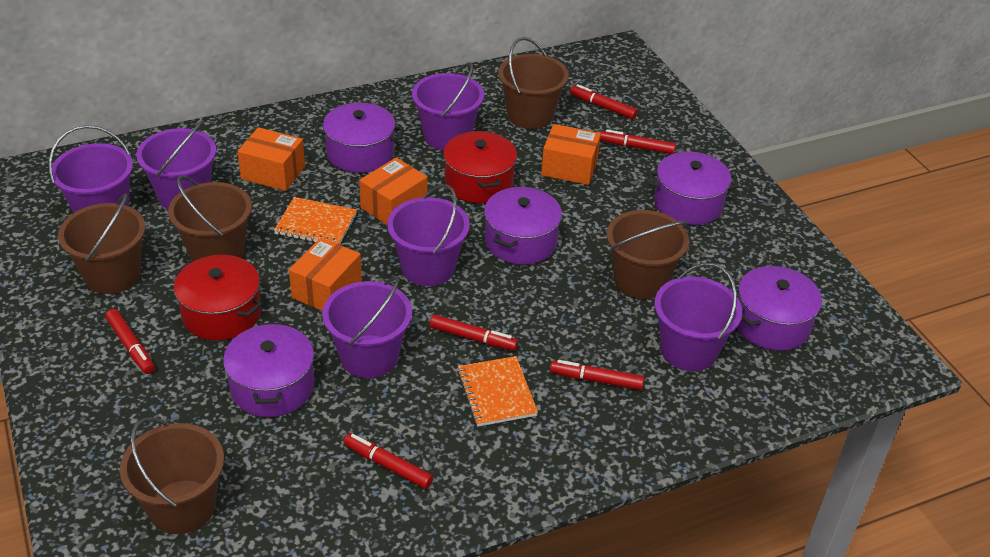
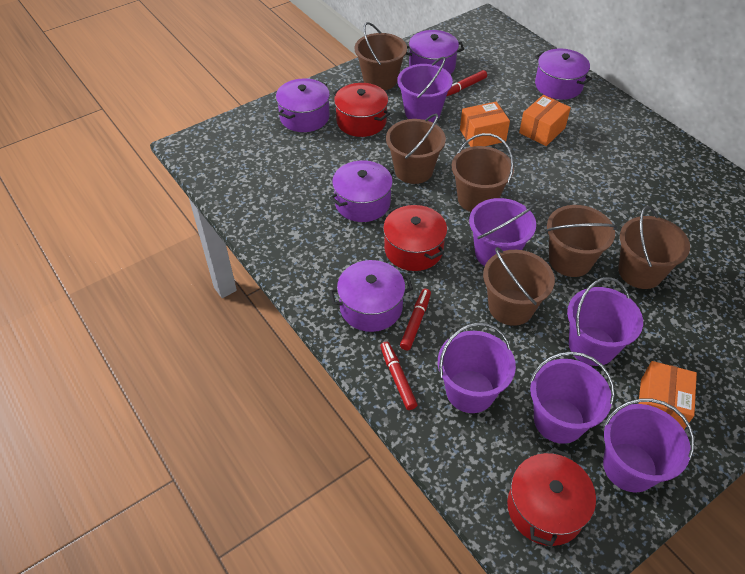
brown bucket: [58,193,145,294] [120,417,224,534] [168,176,252,262] [498,37,569,129] [607,210,689,299] = 5 -> [355,22,407,90] [386,114,446,184] [452,133,514,212] [483,247,555,326] [546,205,617,277] [618,206,690,289] = 6
orange box: [237,127,305,191] [289,238,362,311] [359,158,427,225] [541,124,601,185] = 4 -> [460,102,510,147] [519,95,571,146] [638,361,697,429] = 3
orange notebook: [274,197,357,245] [457,356,538,427] = 2 -> none = 0
red marker: [105,309,155,374] [343,433,433,489] [430,315,518,351] [550,360,644,390] [570,84,638,119] [600,129,676,154] = 6 -> [380,341,417,410] [400,289,431,350] [446,70,487,97] = 3
red pot: [174,255,263,340] [443,131,517,204] = 2 -> [333,83,390,137] [383,205,447,271] [507,448,596,547] = 3

